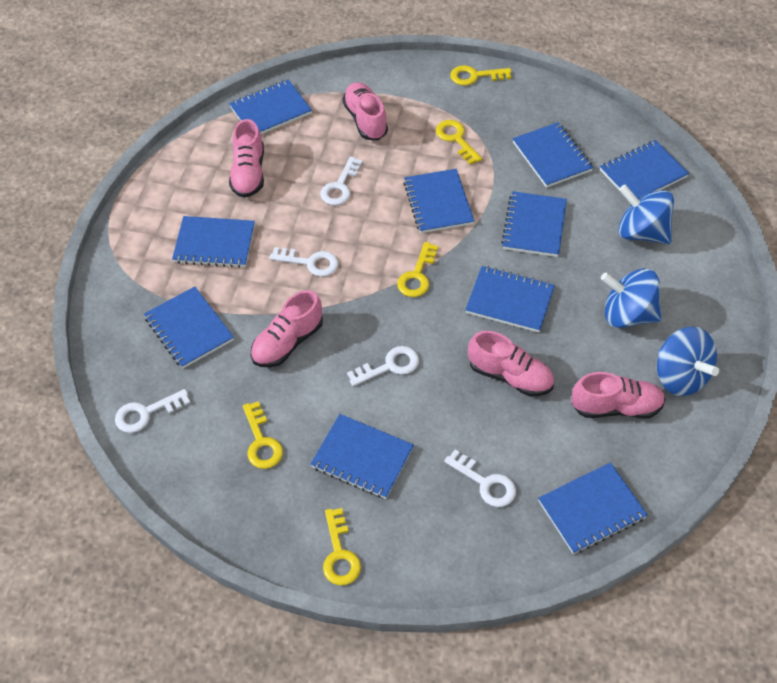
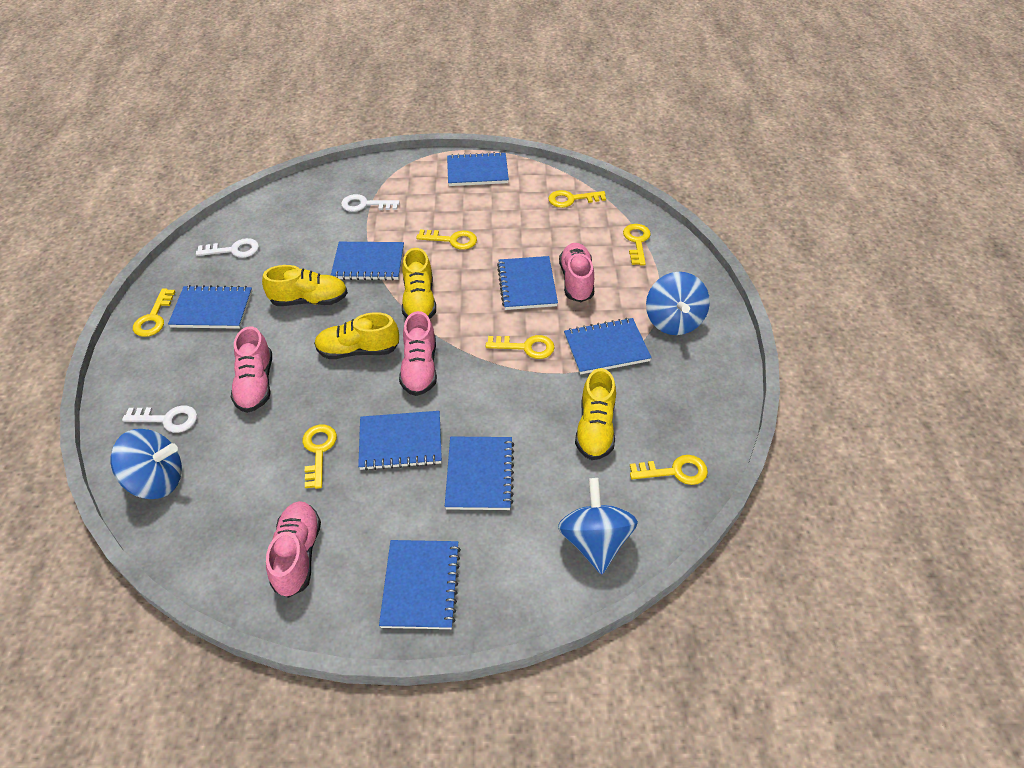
blue notebook: [144,286,234,369] [172,216,255,268] [229,80,312,134] [310,414,414,499] [403,169,474,233] [465,266,555,332] [501,191,567,257] [513,122,593,188] [538,462,648,554] [600,140,689,199] = 10 -> [168,285,252,329] [331,242,404,280] [358,411,442,471] [379,540,461,629] [445,437,514,510] [447,152,509,186] [497,256,558,310] [564,318,652,374] = 8
pink shoe: [229,119,264,198] [251,290,323,367] [342,82,388,140] [468,331,554,396] [571,372,666,419] = 5 -> [231,326,272,413] [266,501,321,598] [399,311,437,396] [559,243,594,302] = 4
white key: [115,389,190,433] [269,247,338,277] [320,156,362,205] [347,346,419,386] [444,450,516,507] = 5 -> [122,405,197,433] [196,238,259,258] [341,194,400,212] = 3
yellow key: [243,401,283,469] [323,508,361,585] [397,242,438,297] [436,120,482,165] [450,65,511,86] = 5 -> [133,288,176,337] [302,424,337,489] [416,229,477,250] [486,335,555,359] [549,190,606,208] [623,224,651,265] [630,455,708,485] = 7
yellow shoe: none = 0 -> [262,265,348,306] [314,312,399,359] [402,248,436,319] [575,368,616,460] = 4

